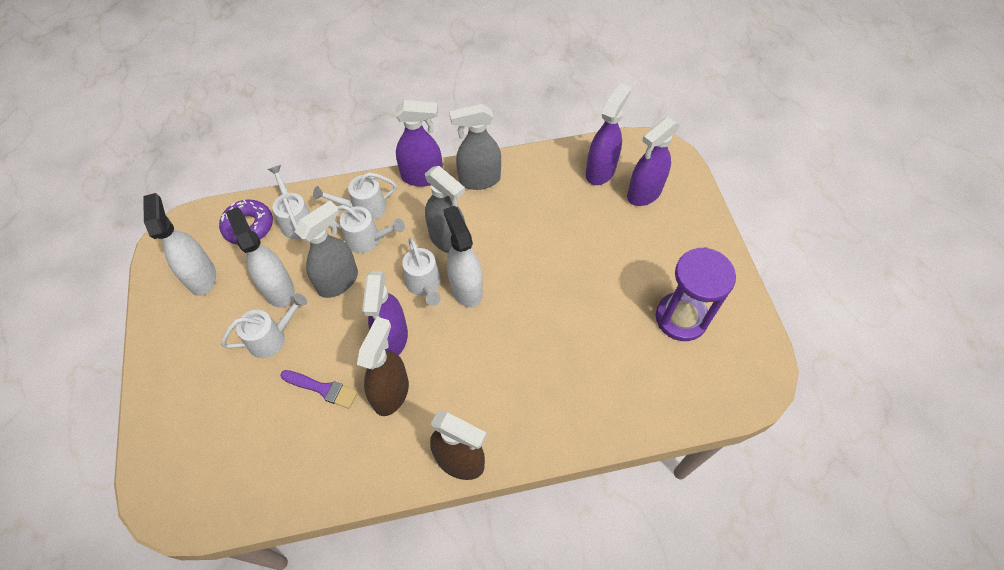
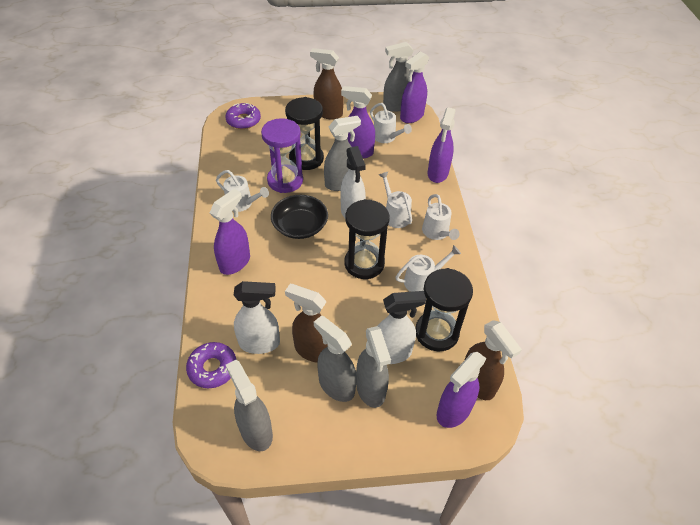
black bowl: none = 0 -> [271,195,328,239] = 1
black hourglass: none = 0 -> [285,97,324,170] [344,199,390,279] [415,268,473,351] = 3
brown spray bottle: [357,317,409,416] [430,411,487,480] = 2 -> [285,284,328,363] [310,48,344,120] [465,320,522,400] = 3
grey spray bottle: [295,201,358,298] [425,166,465,253] [449,104,501,190] = 3 -> [226,360,273,451] [314,315,357,402] [324,116,361,191] [356,326,391,408] [383,42,414,112] = 5
purple brush: [280,370,358,409] = 1 -> none = 0
purple donut: [219,200,273,245] = 1 -> [186,342,237,388] [225,103,261,129] = 2
purple spray bottle: [362,271,408,355] [395,100,443,187] [586,83,631,185] [627,117,680,206] = 4 -> [210,189,250,275] [341,86,375,158] [400,51,429,123] [428,107,456,183] [436,352,487,428] = 5

